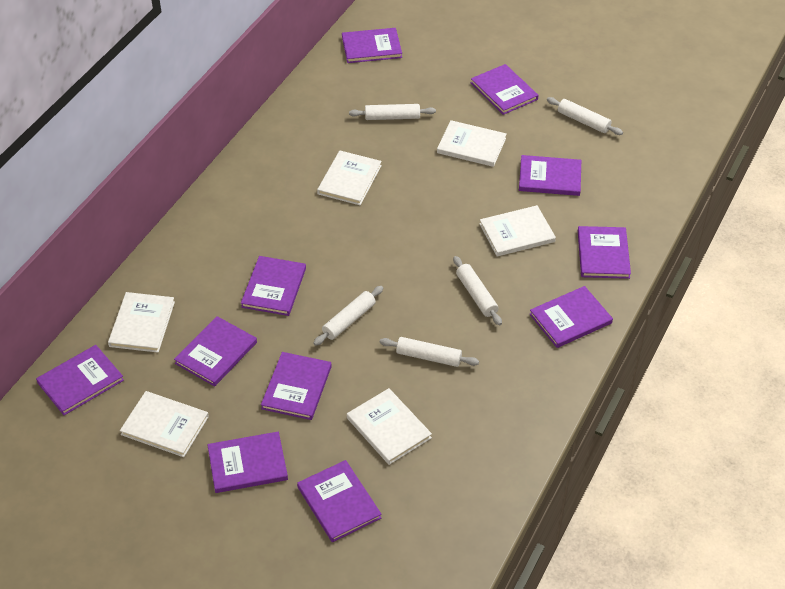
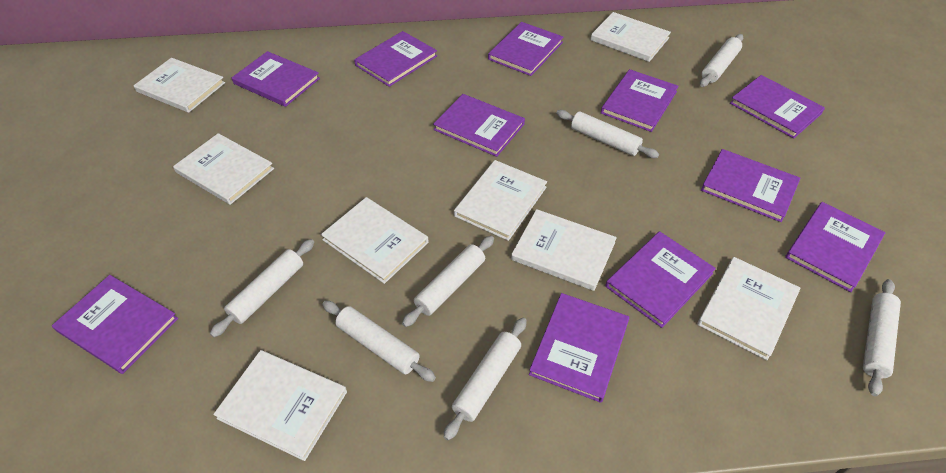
white book: [108,292,175,353] [120,391,209,457] [317,151,382,205] [347,388,432,465] [437,120,506,167] [480,205,556,256] = 6 -> [134,58,225,113] [173,133,274,205] [213,350,347,461] [321,197,429,284] [454,160,547,241] [511,209,617,291] [590,12,671,62] [697,257,801,360] = 8
white rolling pin: [313,286,383,346] [349,104,436,120] [380,337,479,367] [453,256,502,325] [547,97,623,135] = 5 -> [210,239,314,337] [322,301,436,382] [402,236,494,327] [444,318,527,440] [556,110,659,158] [700,34,743,87] [863,279,901,396] = 7

